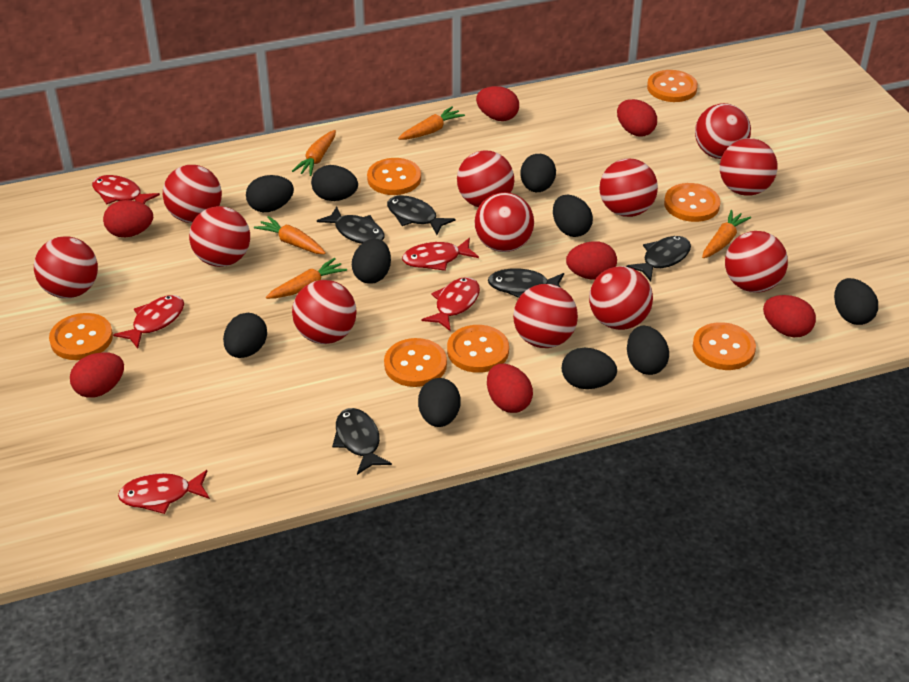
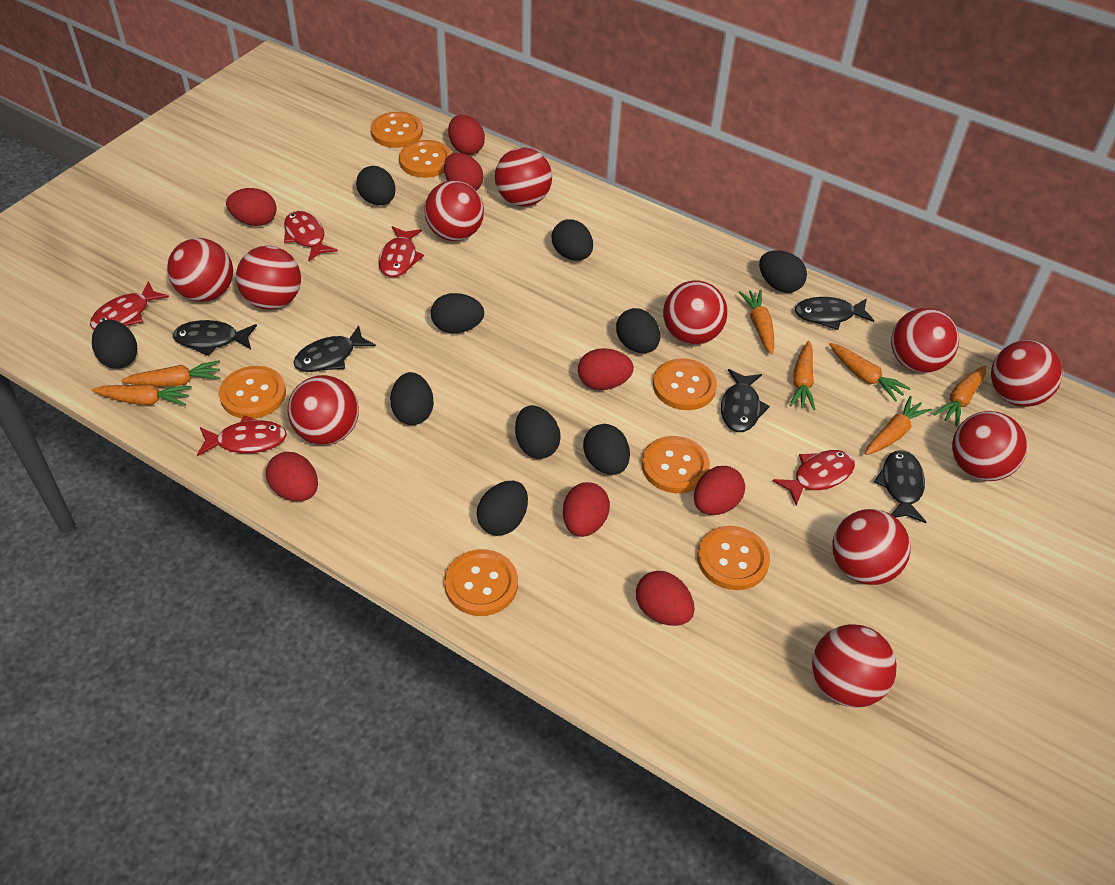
orange carrot: [254,216,326,254] [266,258,347,299] [292,130,336,176] [398,106,465,140] [702,210,751,258] = 5 -> [92,384,192,406] [121,360,220,387] [739,290,774,355] [789,341,815,410] [829,343,911,402] [865,396,932,455] [934,366,987,427] = 7
red ball: [34,236,98,298] [163,165,222,223] [189,206,250,267] [292,280,357,344] [457,150,514,207] [474,192,534,252] [513,284,578,348] [589,266,653,330] [599,158,658,217] [695,103,751,159] [720,138,778,196] [725,231,788,293] = 12 -> [167,238,233,302] [236,246,301,310] [288,375,359,445] [424,180,484,241] [495,147,552,206] [663,281,727,345] [812,624,896,708] [833,509,911,585] [891,308,959,373] [952,411,1027,481] [991,340,1063,407] = 11
red egg: [70,352,124,398] [103,200,153,237] [476,86,519,121] [487,364,533,413] [566,241,617,279] [617,99,657,137] [763,295,816,337] = 7 -> [226,188,277,226] [266,452,318,501] [444,153,484,191] [448,115,485,155] [563,482,610,537] [578,348,634,390] [636,571,695,626] [694,466,745,515] = 8

